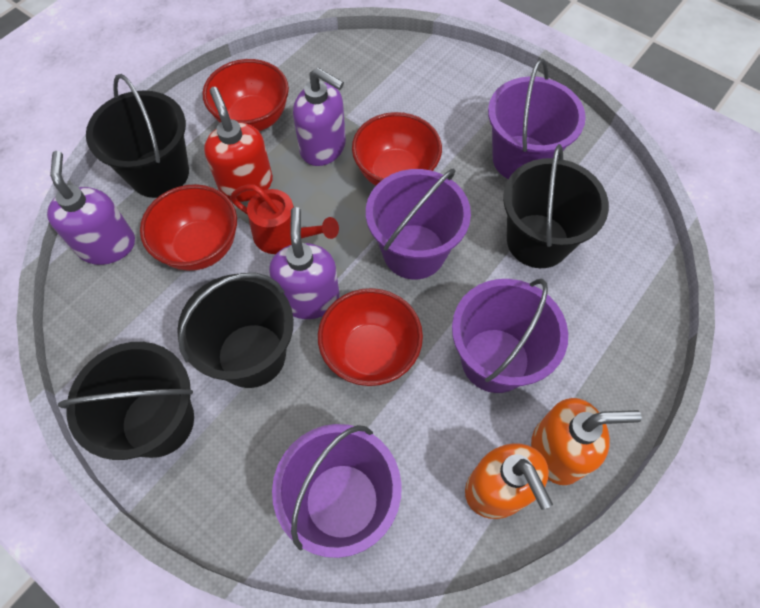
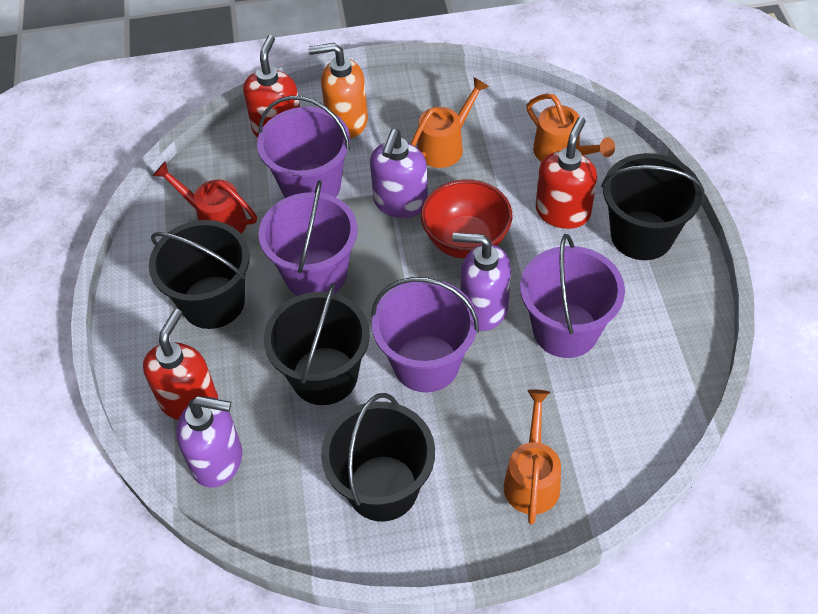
orange soap dispenser: [465,443,553,519] [531,398,642,485] = 2 -> [308,43,368,138] = 1
orange watering can: none = 0 -> [411,77,489,168] [504,389,561,525] [526,94,615,162] = 3
red bowl: [140,184,237,271] [202,59,289,131] [318,288,423,386] [352,112,442,186] = 4 -> [421,179,512,259] = 1
red soap dispenser: [204,87,273,202] = 1 -> [143,309,218,420] [243,35,300,137] [536,117,597,229] = 3

